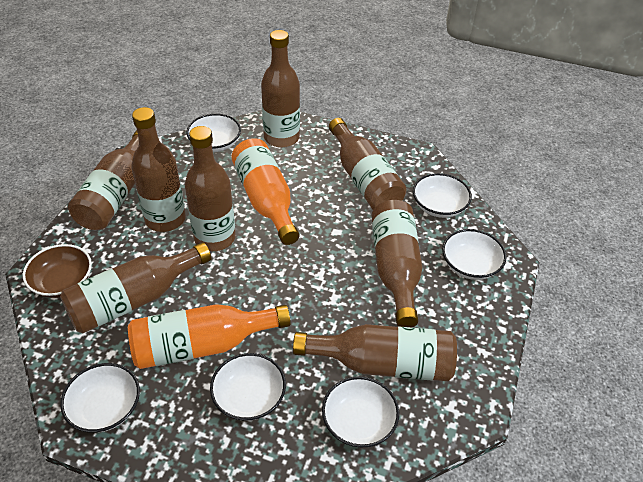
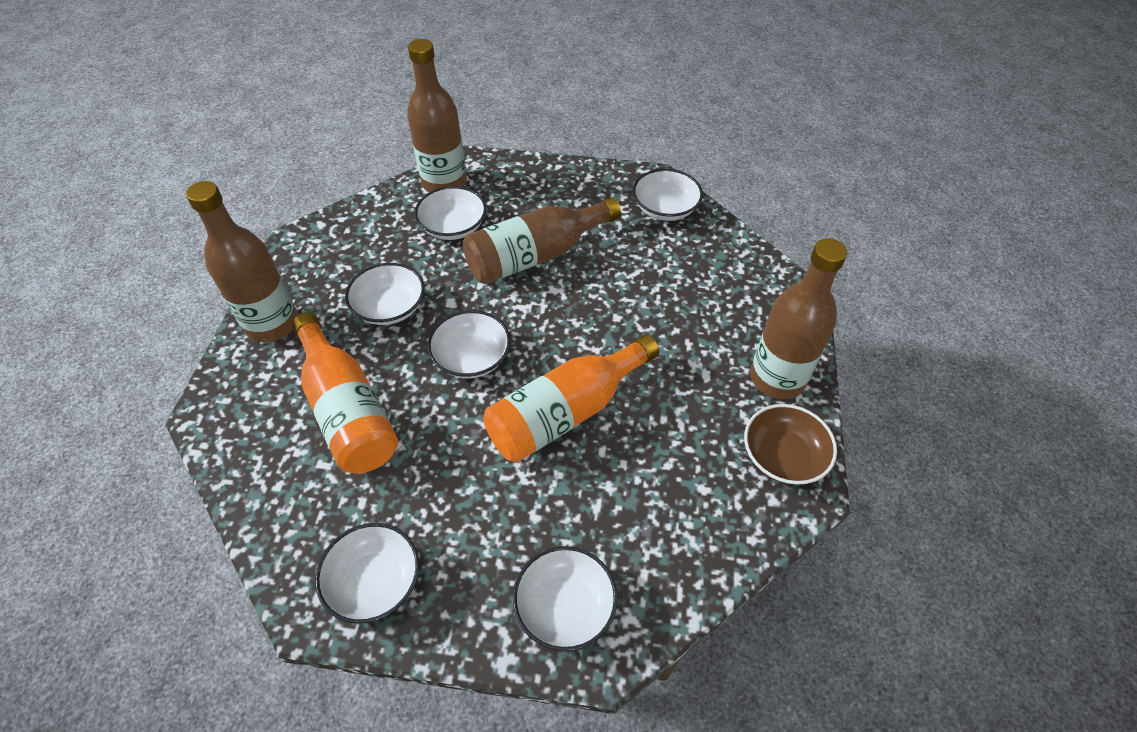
brown bottle: [60,242,211,333] [68,130,139,230] [131,107,186,232] [185,126,236,251] [261,30,300,148] [293,324,457,381] [329,118,406,210] [372,200,422,327] = 8 -> [186,181,298,342] [407,39,467,192] [463,197,621,284] [750,238,847,400] = 4

